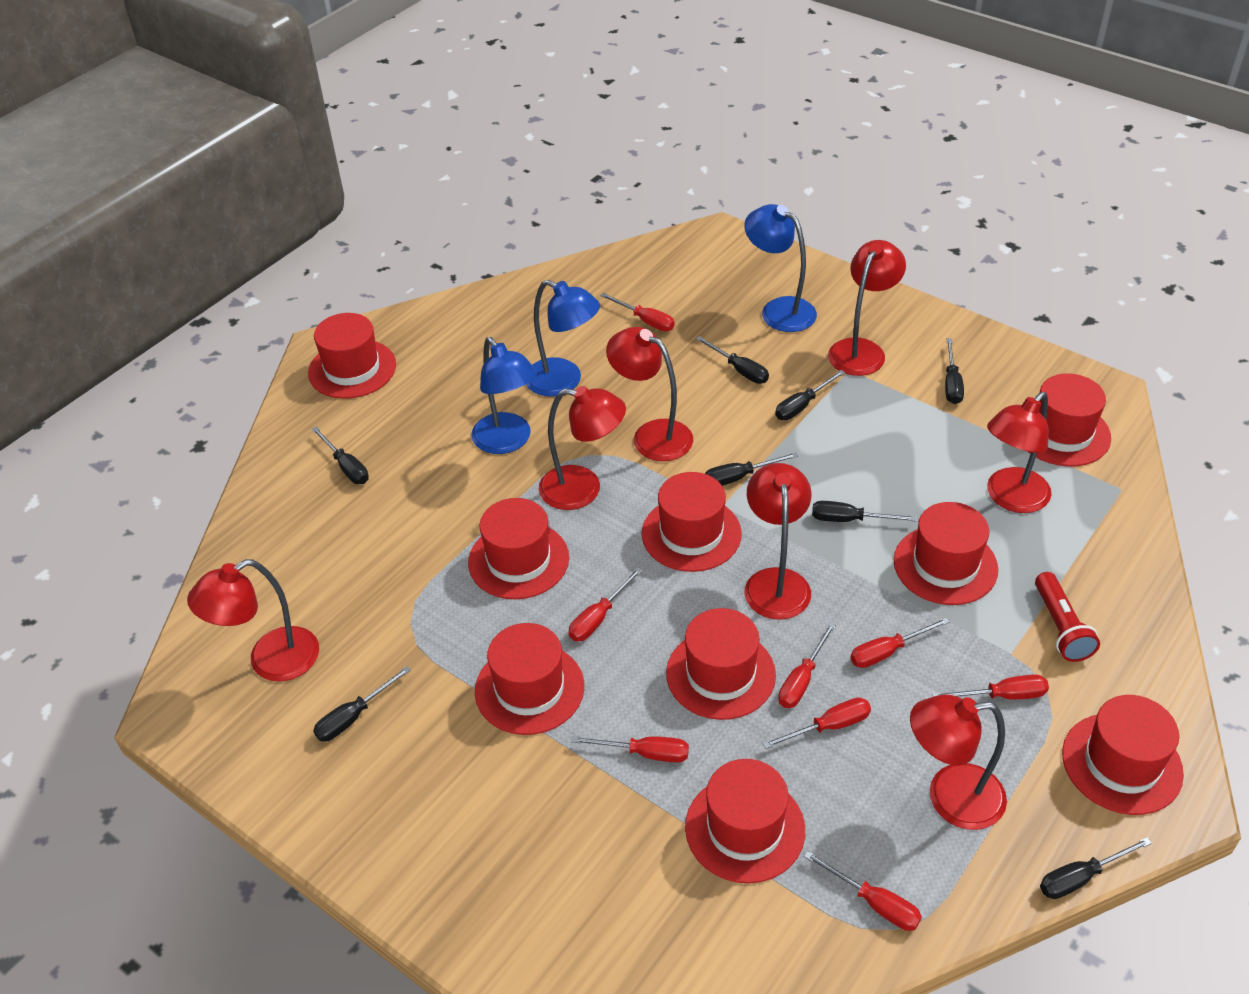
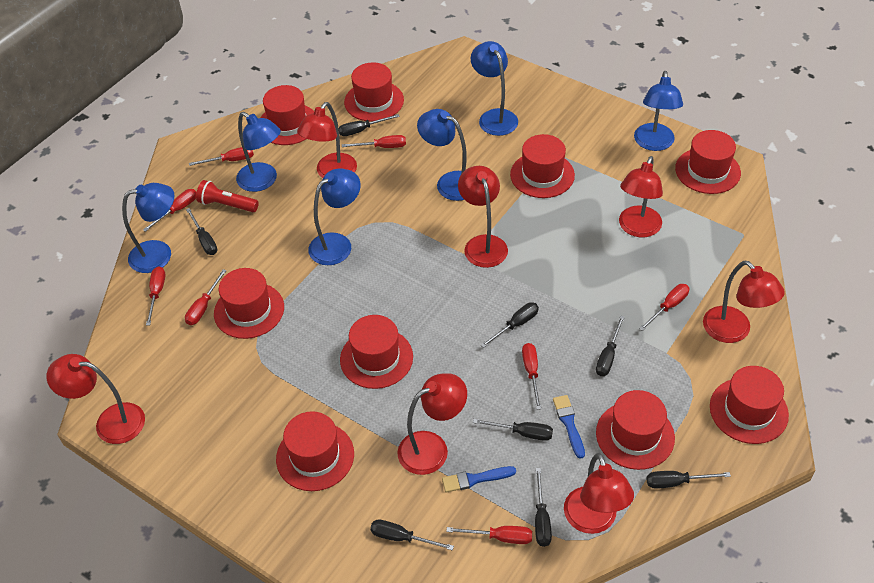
blue brush: none = 0 -> [442,466,516,493] [553,395,585,459] = 2
blue lamp: [471,337,537,454] [526,280,600,397] [744,204,817,332] = 3 -> [122,183,174,273] [236,112,281,192] [308,168,361,265] [417,109,467,201] [471,41,518,136] [634,71,683,151] = 6

